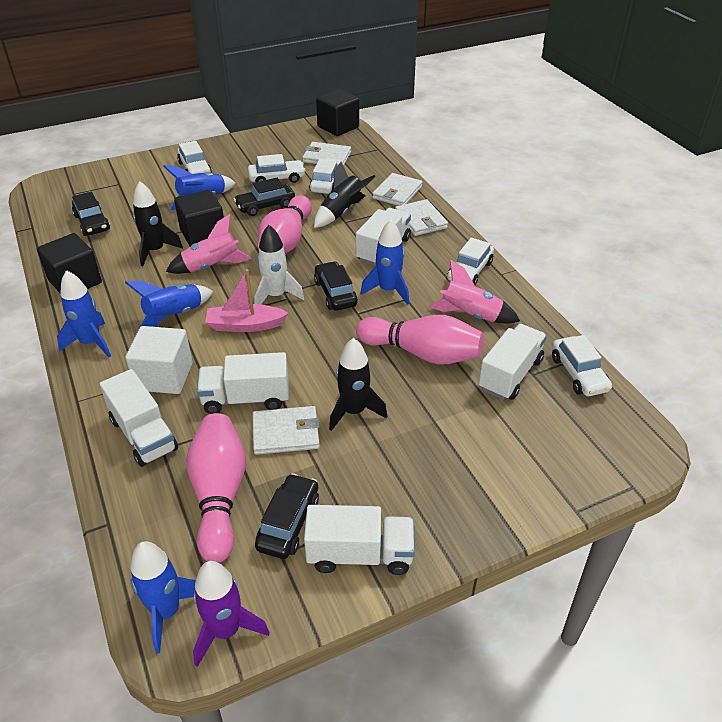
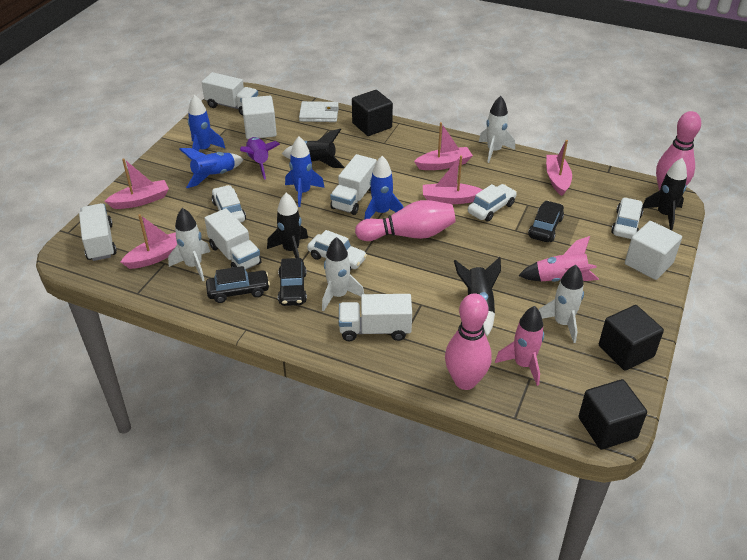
black car: [72,192,110,236] [234,178,295,216] [255,473,319,559] [314,261,358,311] = 4 -> [206,266,270,303] [278,258,307,306] [528,201,564,242] = 3
black rocket: [133,181,183,266] [314,162,375,228] [329,338,387,431] = 3 -> [267,193,308,258] [282,129,344,168] [454,257,501,336] [642,158,687,230] = 4
blue rocket: [57,270,111,357] [125,280,214,334] [131,541,196,653] [163,165,236,210] [360,220,409,305] = 5 -> [179,148,244,188] [188,95,225,151] [285,137,325,207] [364,156,404,220] = 4
pink boat: [205,269,289,332] = 1 -> [105,158,169,209] [121,214,177,269] [414,122,473,170] [423,155,483,204] [546,140,572,196] = 5
white car: [177,141,212,174] [248,154,306,183] [309,158,343,194] [447,238,494,285] [552,335,612,396] = 5 -> [212,185,246,223] [307,230,367,270] [468,184,517,221] [611,197,643,239] = 4
white cube: [125,326,193,394] = 1 -> [241,96,277,139] [625,221,682,280] = 2
white rocket: [255,225,304,305] = 1 -> [168,208,210,281] [322,237,364,312] [479,96,515,163] [539,265,584,343] = 4
white wallet: [252,406,320,455] [302,142,351,166] [372,173,423,206] [395,199,448,236] = 4 -> [299,101,339,122] = 1

